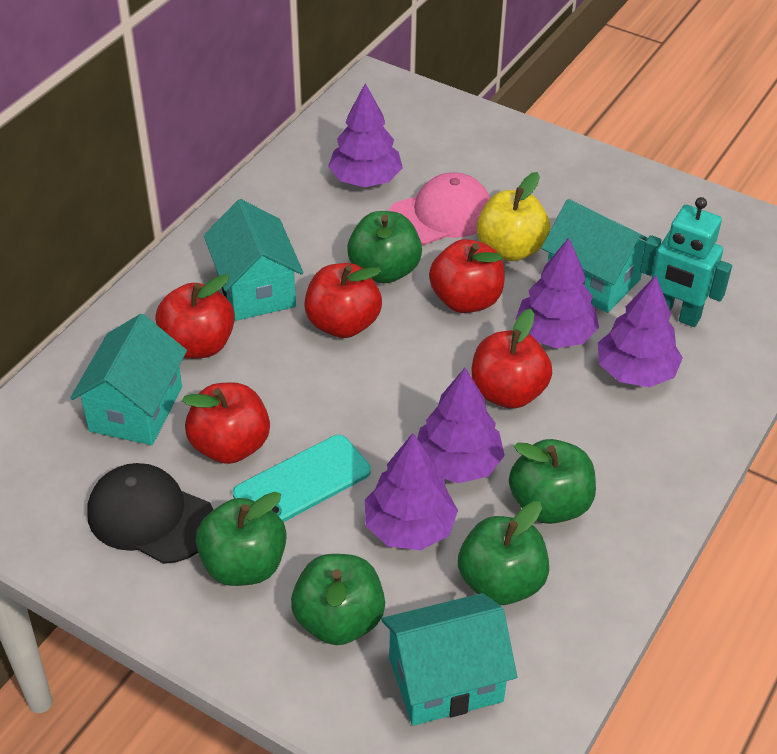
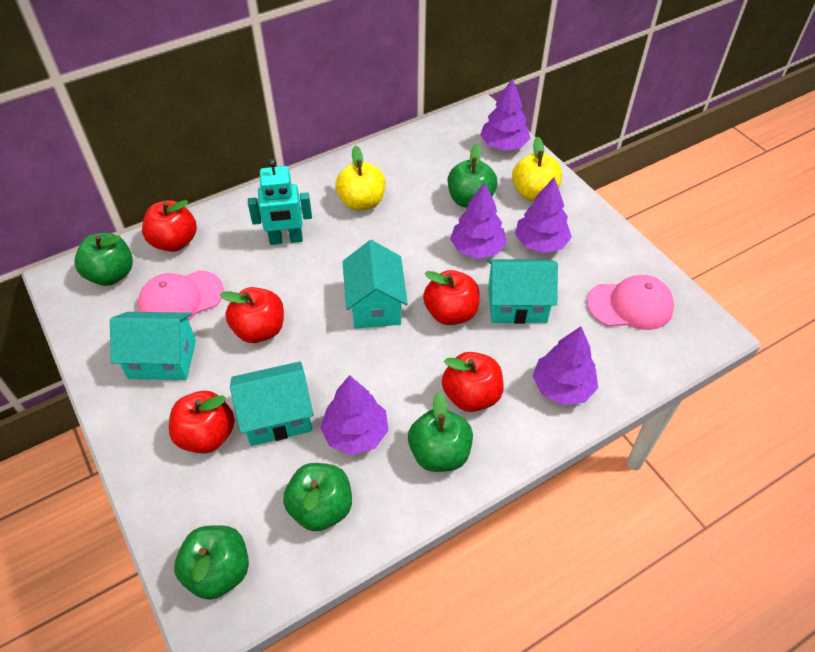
black cap: [87,463,213,564] = 1 -> none = 0
pink cap: [389,172,490,245] = 1 -> [138,270,224,320] [587,275,674,330] = 2
turquoise phone: [233,435,371,522] = 1 -> none = 0
yellow apple: [477,172,550,261] = 1 -> [335,146,385,211] [512,137,562,201] = 2

